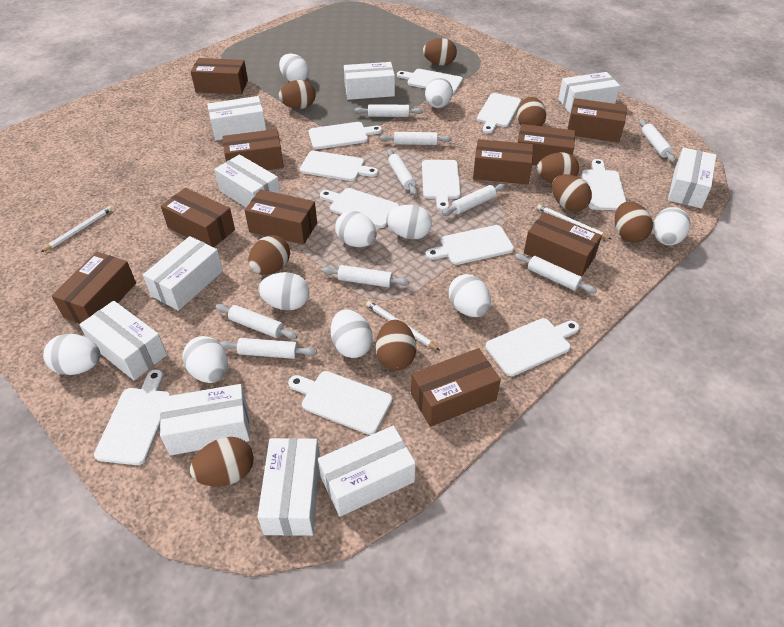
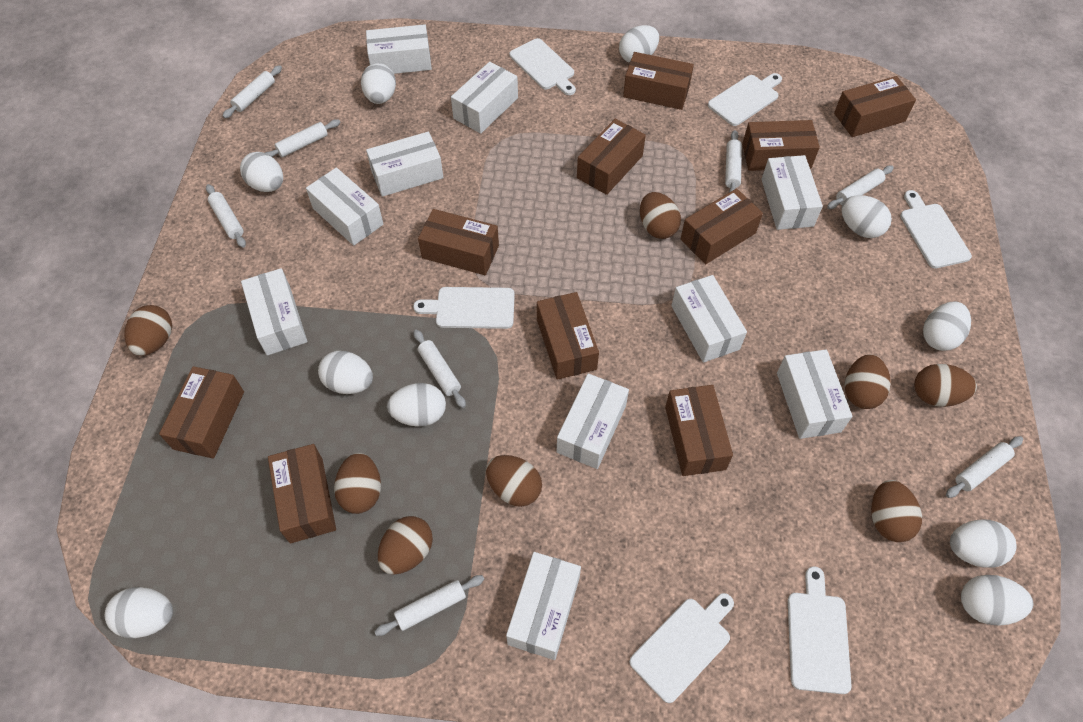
brown egg: [190,437,254,486] [248,235,290,275] [279,80,316,109] [376,320,416,370] [423,38,457,66] [517,97,546,126] [537,152,579,183] [552,174,592,212] [615,202,653,242] = 9 -> [124,305,172,356] [334,453,381,514] [378,516,433,575] [486,455,542,507] [640,192,681,239] [845,354,891,409] [871,480,922,542] [914,364,977,407] = 8
white cutting board: [94,370,171,465] [288,371,392,435] [300,151,378,181] [309,122,382,149] [320,188,399,228] [397,69,463,94] [422,160,461,211] [426,225,514,265] [477,93,521,134] [486,318,580,376] [582,159,626,210] = 11 -> [413,287,515,329] [510,38,576,95] [630,593,734,703] [708,73,782,126] [788,566,852,694] [900,190,972,268] = 6
white pencil: [41,206,112,252] [366,301,439,350] [537,204,611,239] = 3 -> none = 0
white rolling pin: [215,304,298,339] [220,338,317,359] [322,265,409,288] [354,104,423,117] [380,132,452,145] [387,149,417,195] [442,184,505,216] [515,253,597,294] [639,119,675,163] = 9 -> [206,184,246,248] [223,65,282,118] [265,119,340,157] [374,575,484,636] [413,329,466,408] [725,130,742,192] [827,166,894,209] [946,436,1023,498] = 8

